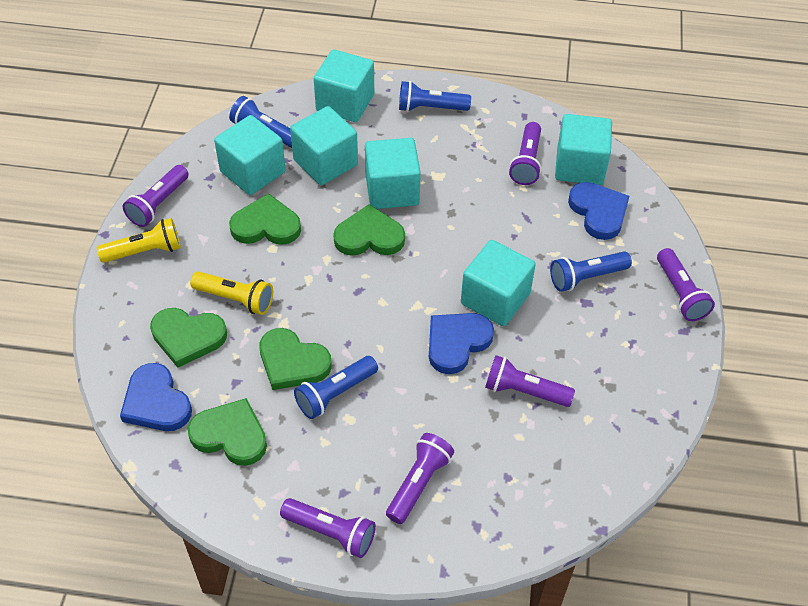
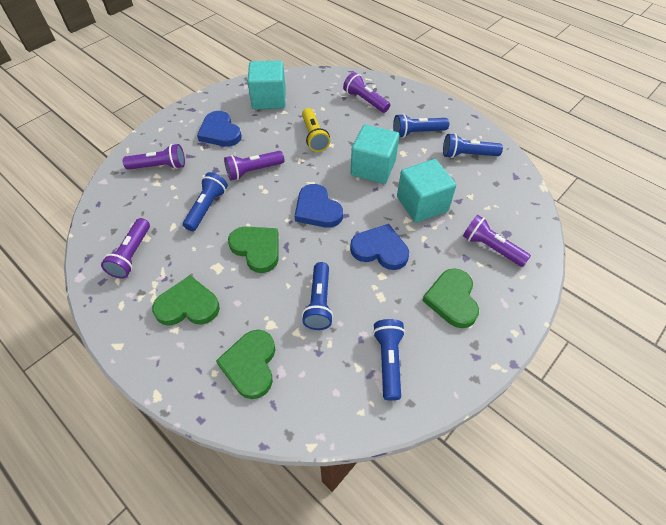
blue flashlight: [229,96,292,148] [294,356,378,419] [399,81,471,112] [550,251,632,292] = 4 -> [183,172,228,231] [302,262,333,330] [373,319,405,401] [393,114,449,138] [443,133,503,158] = 5
green heart: [150,308,227,368] [188,398,267,466] [229,194,301,245] [259,328,332,390] [333,204,405,256] = 5 -> [152,275,220,326] [216,330,275,399] [228,226,278,273] [422,268,479,328] = 4
purple flashlight: [123,165,189,227] [280,498,376,558] [386,433,454,524] [485,355,575,407] [509,122,541,185] [657,248,715,321] = 6 -> [101,218,150,279] [123,144,185,170] [224,151,284,180] [343,72,390,113] [463,215,531,267] = 5
turquoise cube: [214,115,286,195] [290,106,358,185] [314,49,374,122] [365,138,421,209] [461,240,536,326] [555,114,612,185] = 6 -> [247,61,286,109] [351,124,399,184] [397,159,456,223] = 3
yellow flashlight: [97,218,181,263] [190,271,273,315] = 2 -> [302,108,330,152] = 1

